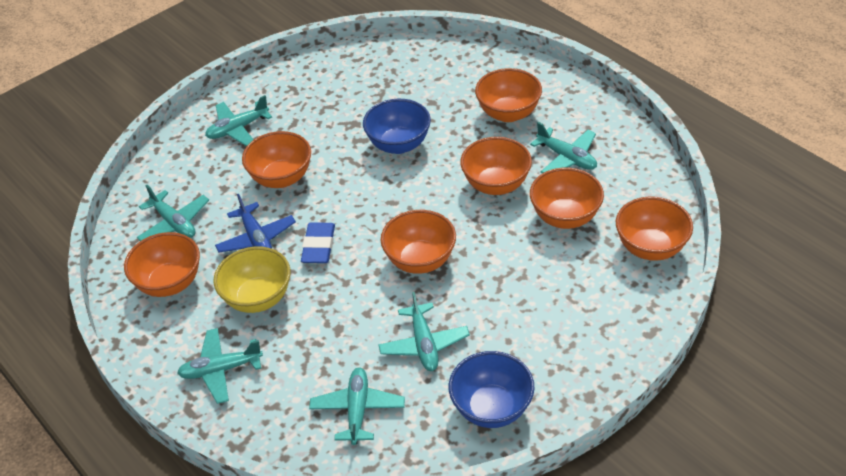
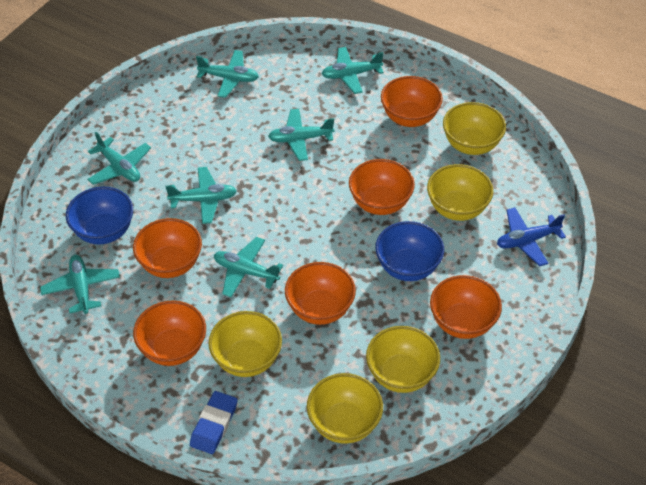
orange bowl: [124,232,200,297] [242,131,311,188] [381,210,456,274] [460,137,532,195] [475,68,542,122] [530,168,604,229] [616,196,693,261] = 7 -> [133,218,202,278] [133,300,206,366] [285,262,356,325] [349,159,415,215] [381,76,443,127] [430,275,502,339] = 6
turquoise plane: [137,185,209,241] [177,328,263,404] [205,95,272,146] [309,368,405,445] [378,292,470,371] [530,122,597,173] = 6 -> [40,255,120,314] [87,132,151,185] [165,167,237,224] [196,50,259,98] [214,237,283,297] [268,109,334,161] [322,47,384,94] = 7
yellow bowl: [214,246,291,313] = 1 -> [208,311,282,377] [307,373,383,444] [366,326,440,393] [427,164,493,221] [443,102,506,155] = 5

